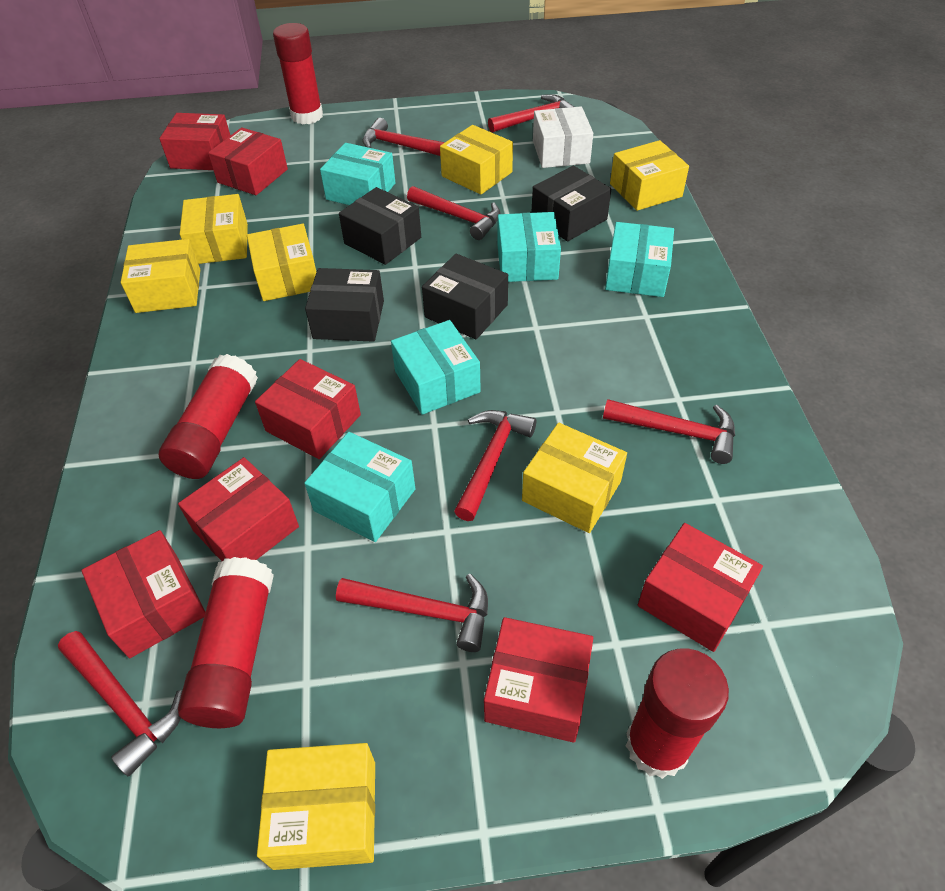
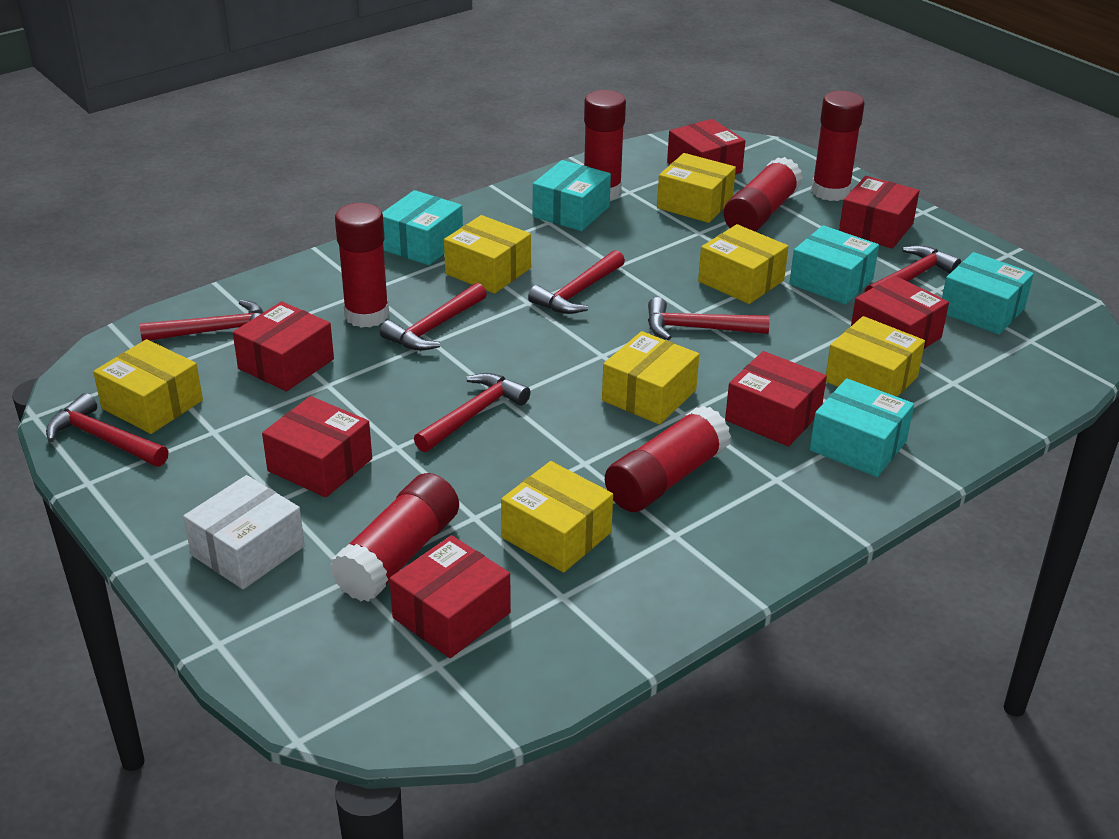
black box: [305,268,384,342] [339,187,421,265] [422,254,508,339] [531,166,611,242] = 4 -> none = 0
red glue stick: [159,354,258,479] [178,557,274,728] [273,23,323,124] [626,648,729,779] = 4 -> [330,473,459,602] [335,203,389,328] [584,90,626,199] [605,405,731,512] [724,157,803,232] [811,91,865,201] = 6

